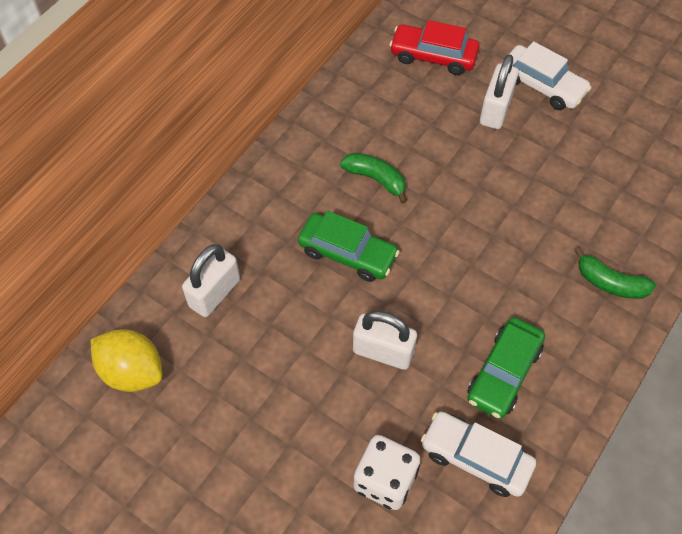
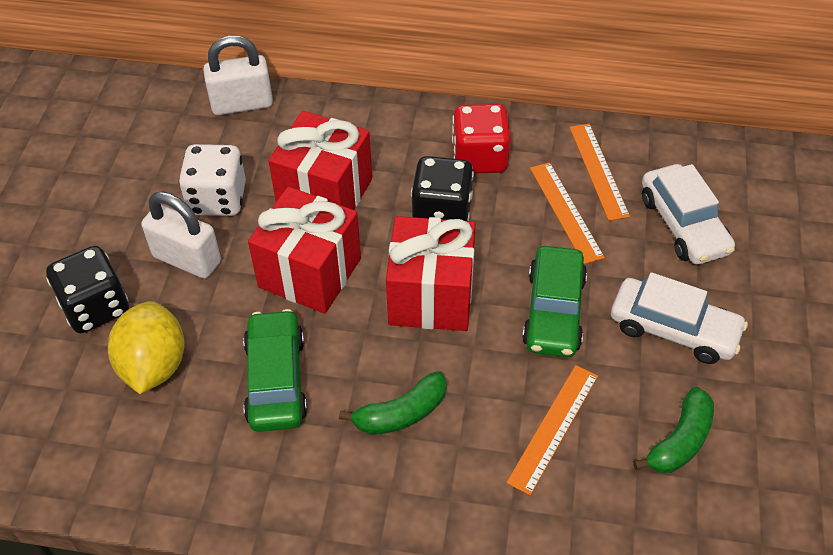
black dice: none = 0 -> [46,246,129,333] [411,156,474,221] = 2
orange ruler: none = 0 -> [506,365,598,496] [530,162,605,264] [569,124,630,221] = 3
red car: [389,20,479,75] = 1 -> none = 0
red dice: none = 0 -> [452,104,511,174] = 1
red gift: none = 0 -> [248,186,361,314] [268,111,372,210] [386,216,475,331] = 3
white padlock: [182,244,240,317] [353,311,417,370] [480,54,519,129] = 3 -> [141,191,221,279] [203,35,273,115] = 2

